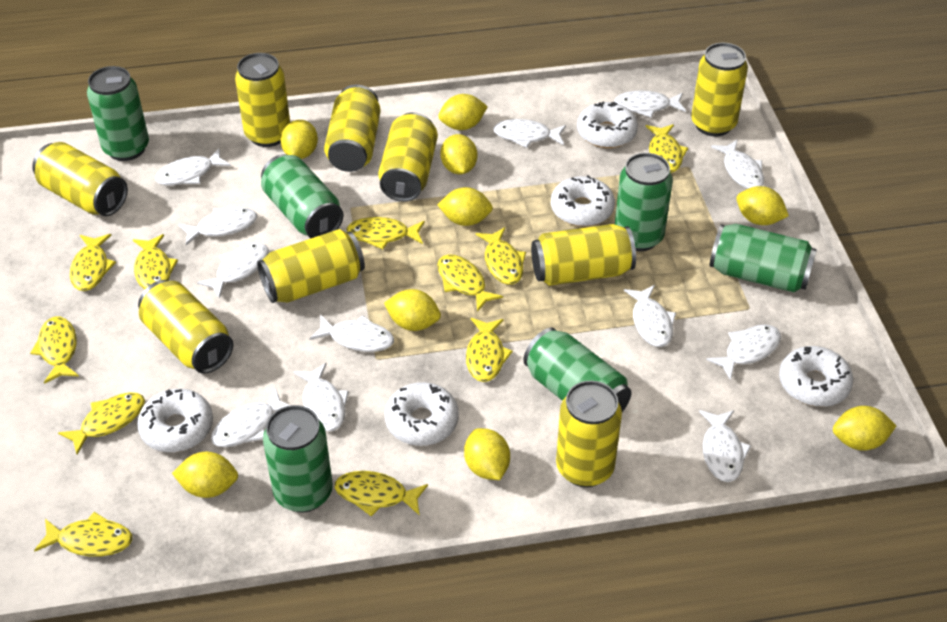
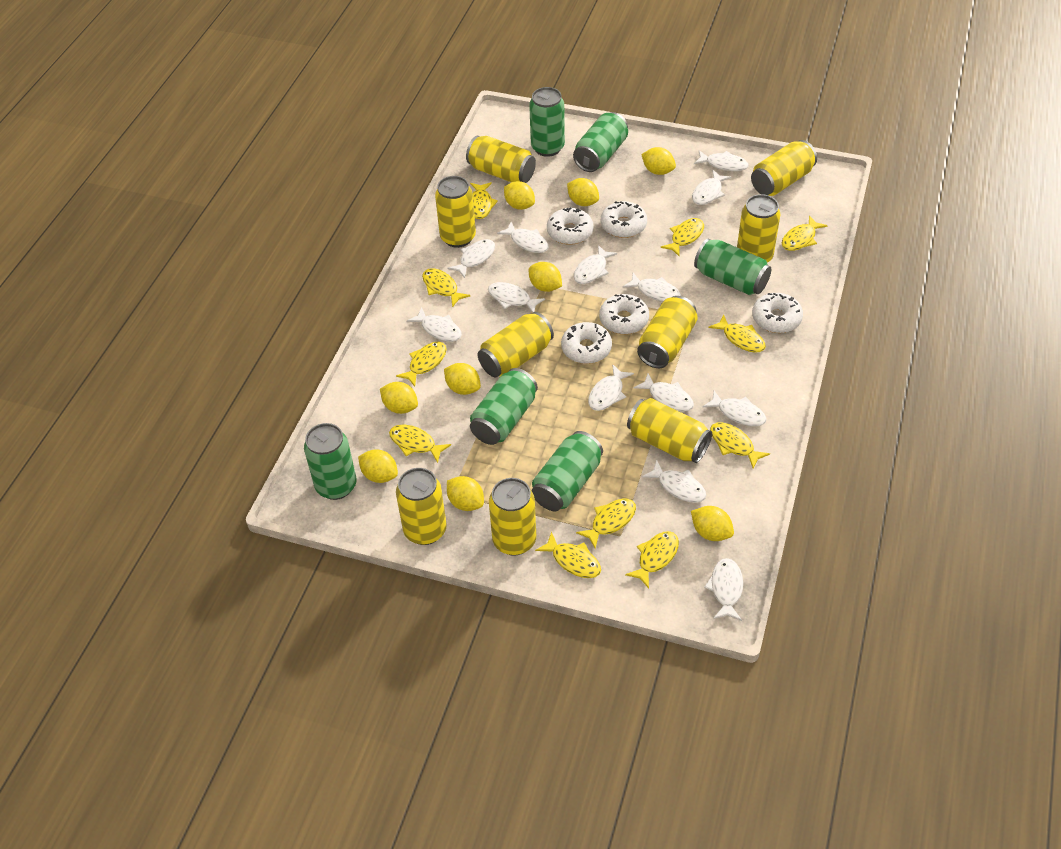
white fish: [155,148,231,185] [178,207,257,245] [197,243,269,298] [211,388,290,447] [294,363,349,431] [309,315,394,352] [493,119,566,148] [614,91,686,117] [624,285,676,347] [699,410,751,482] [706,324,781,380] [711,140,764,189] = 12 -> [407,307,462,342] [447,239,495,278] [488,282,545,313] [497,222,549,253] [574,245,617,284] [588,364,634,411] [623,273,681,302] [634,373,694,412] [642,460,706,503] [692,170,731,205] [694,150,749,171] [703,391,767,426] [704,558,743,621] = 13

